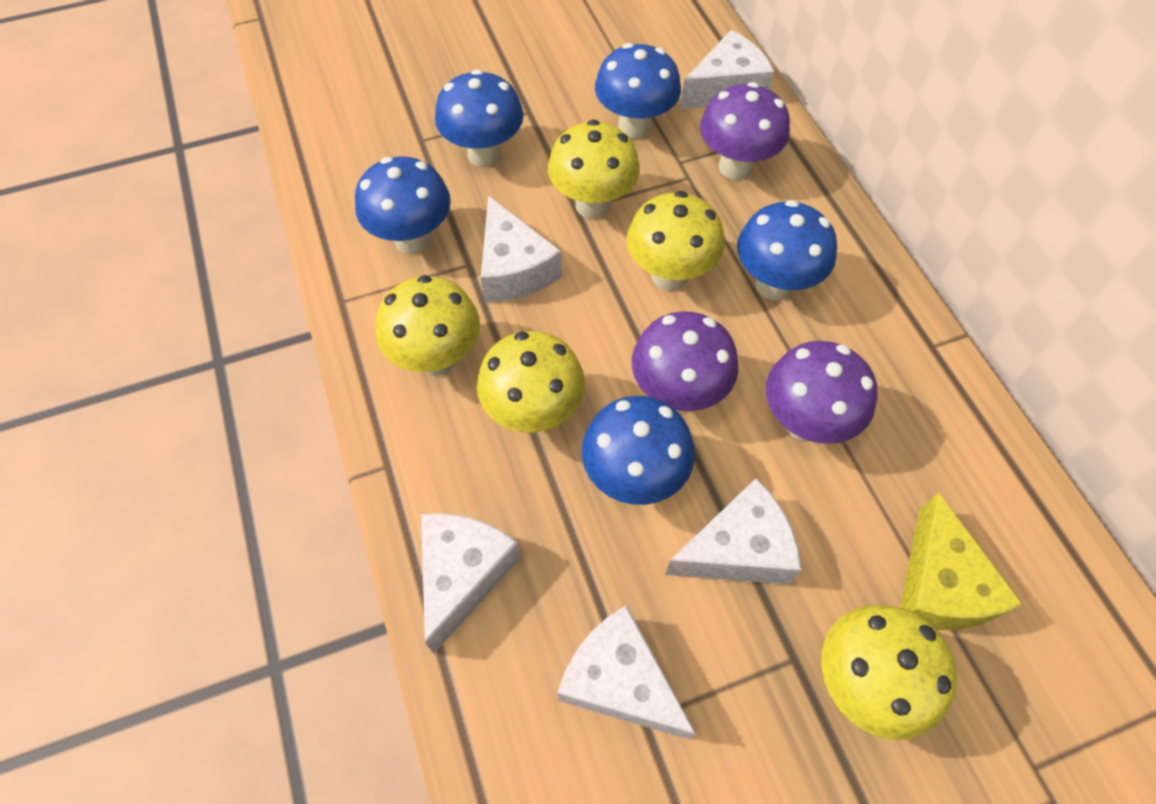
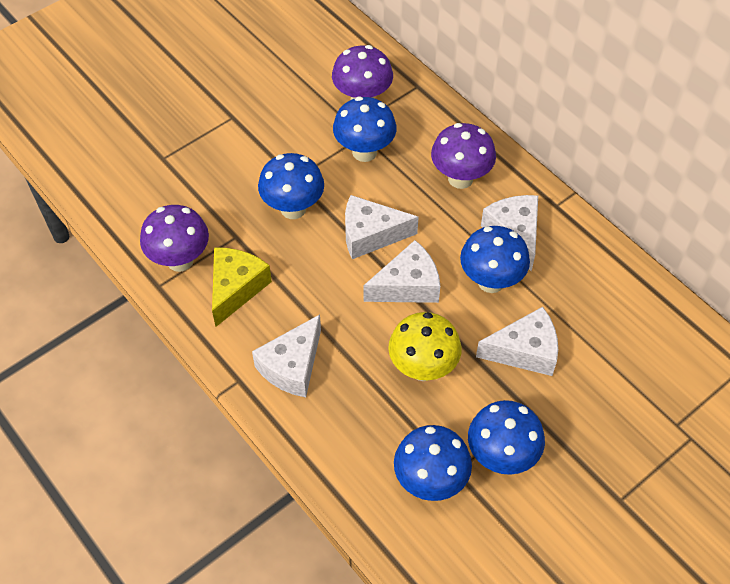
yellow mushroom: [376,275,480,376] [477,331,585,433] [548,120,640,219] [627,191,724,291] [821,605,957,740] = 5 -> [388,312,462,381] = 1

